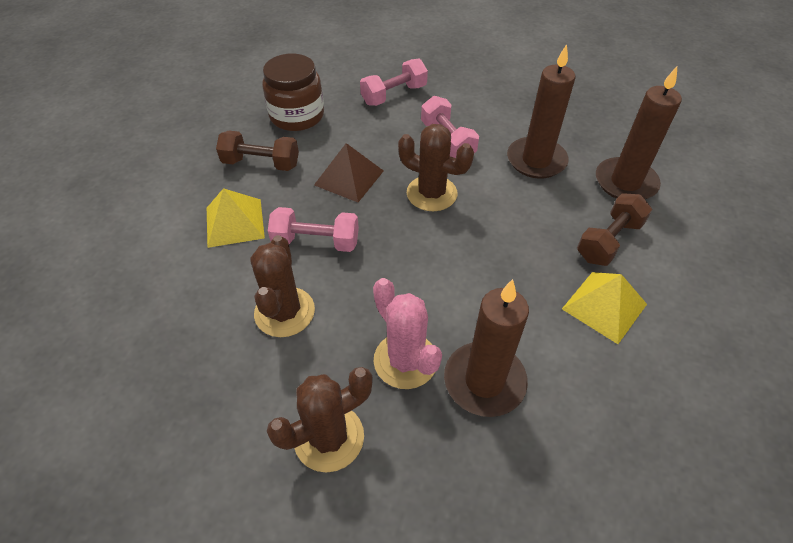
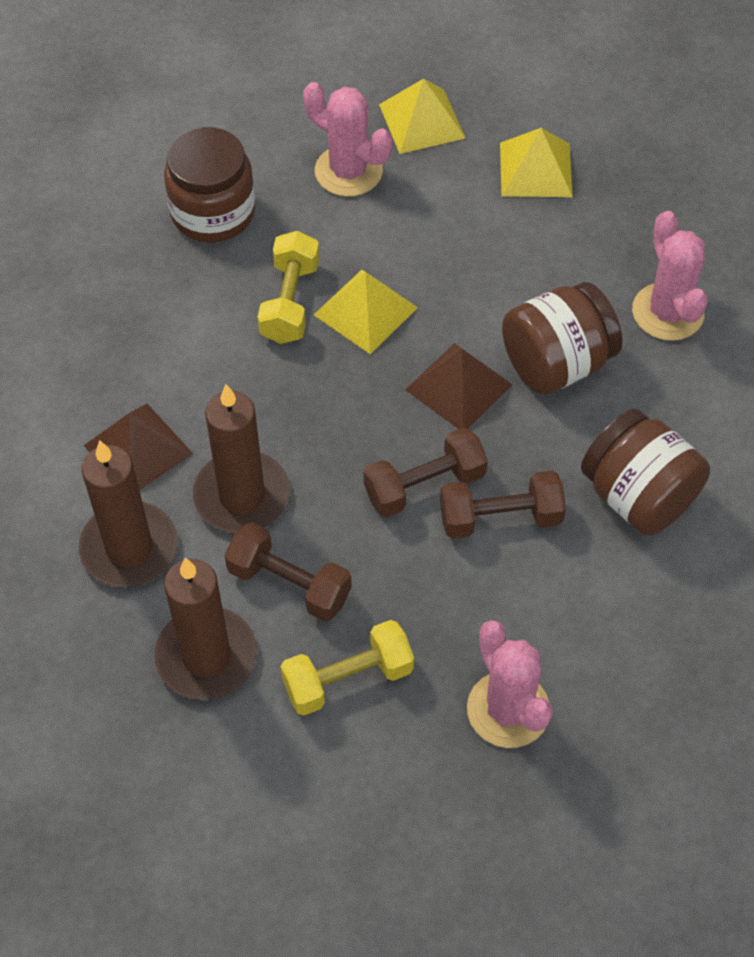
brown cactus: [250,235,315,337] [267,367,373,473] [398,124,474,211] = 3 -> none = 0
brown dumbbell: [216,131,299,171] [577,193,652,266] = 2 -> [224,522,352,621] [364,427,488,517] [440,471,566,539] = 3
brown jar: [262,54,324,131] = 1 -> [164,127,255,243] [502,282,622,395] [581,409,710,535] = 3
brown pyramid: [314,143,384,202] = 1 -> [84,404,193,490] [405,343,513,429] = 2
pink cactus: [373,278,442,389] = 1 -> [304,82,392,197] [467,620,553,748] [632,211,708,341] = 3
pink dumbbell: [268,207,359,252] [360,59,428,106] [421,96,479,158] = 3 -> none = 0
yellow dumbbell: none = 0 -> [258,231,319,344] [280,620,414,716] = 2
yellow pyramid: [207,188,265,248] [562,272,647,344] = 2 -> [314,270,418,354] [379,79,466,154] [500,128,573,197] = 3

